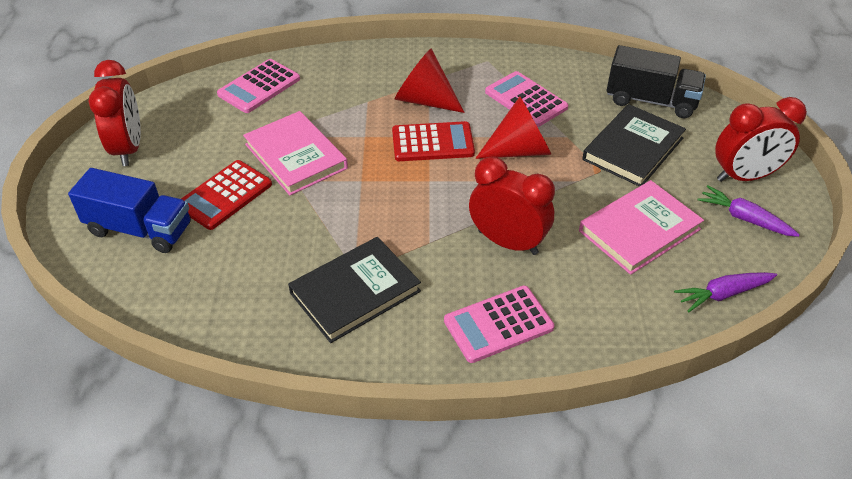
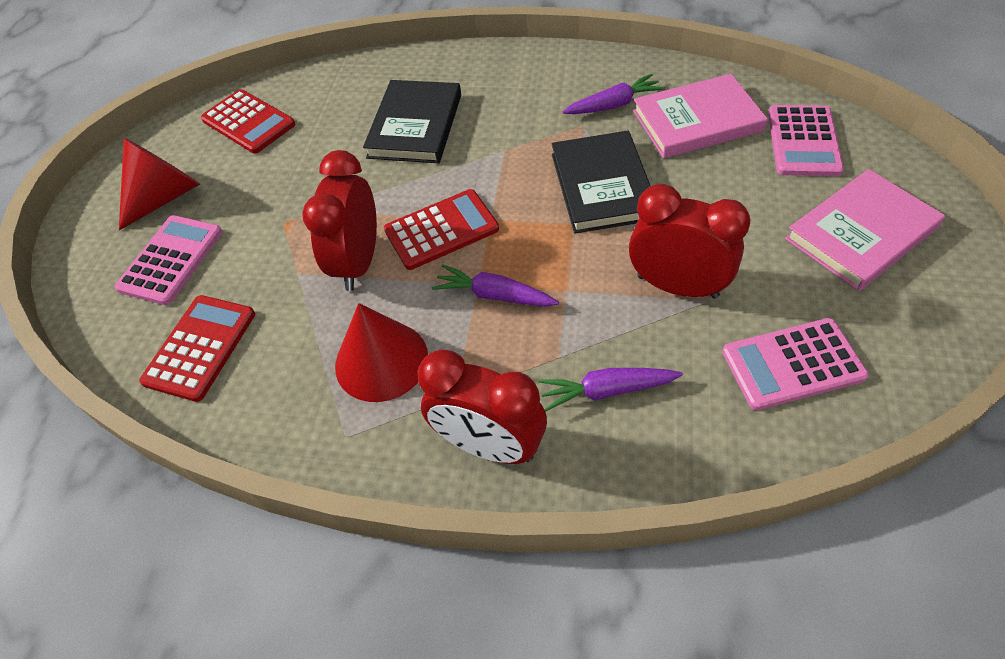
black truck: [607,45,706,118] = 1 -> none = 0
blue truck: [68,168,191,253] = 1 -> none = 0
purple carrot: [674,272,777,312] [698,185,799,237] = 2 -> [432,265,559,307] [538,368,683,412] [563,74,665,114] = 3
red calculator: [181,160,272,230] [392,121,475,161] = 2 -> [139,295,255,402] [201,89,296,154] [384,189,499,270] = 3

